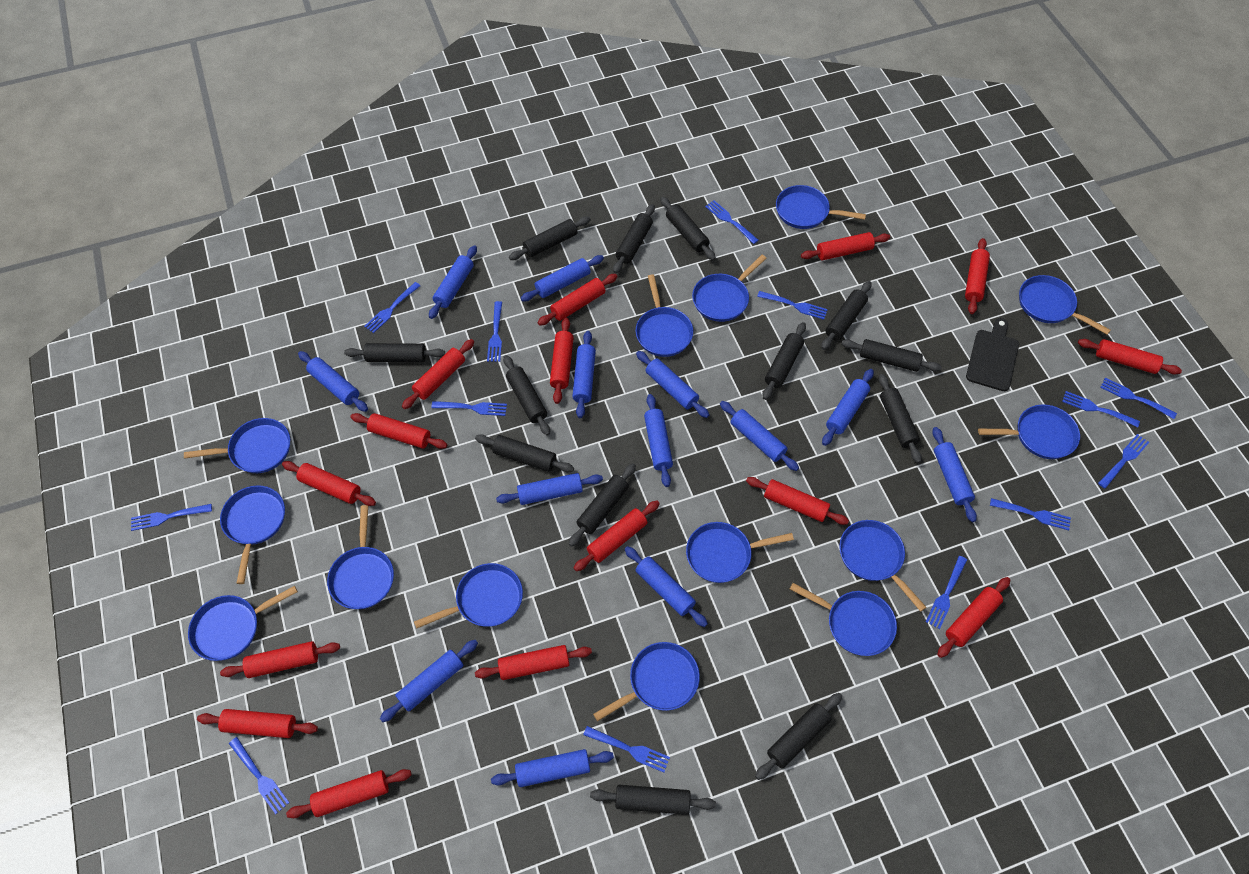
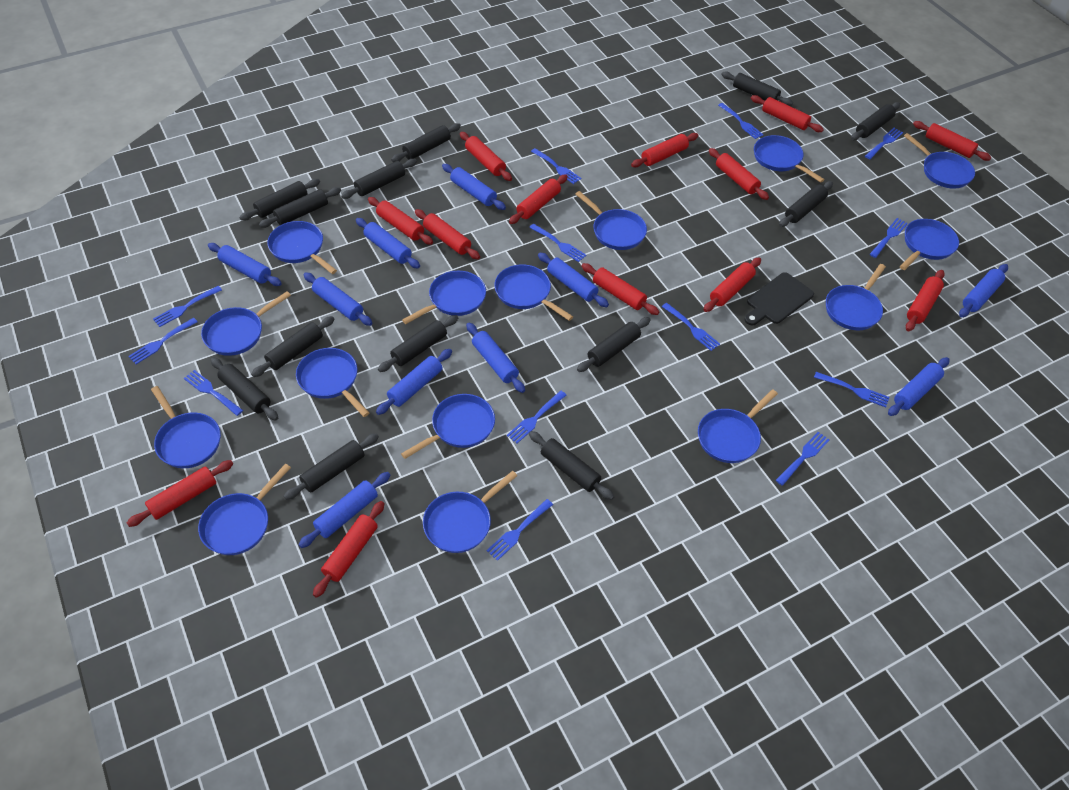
blue pan: [184,418,290,473] [188,586,298,661] [220,485,285,584] [327,505,394,609] [414,563,523,629] [593,642,700,721] [636,274,693,357] [686,522,794,583] [692,255,767,322] [776,185,866,229] [790,583,897,656] [839,520,926,612] [978,404,1080,459] [1019,275,1111,335] = 14 -> [151,386,221,468] [198,463,291,555] [201,291,291,356] [267,221,337,274] [296,348,369,417] [401,394,495,459] [402,271,486,324] [423,471,517,553] [494,265,573,321] [576,191,647,250] [698,389,778,463] [754,135,825,183] [826,264,886,330] [900,219,959,270] [904,133,975,189] = 15
blue rolling pin: [298,351,368,412] [380,640,478,722] [429,245,477,319] [491,749,614,787] [496,473,603,505] [521,255,604,301] [572,331,596,418] [625,546,708,627] [636,351,709,418] [644,394,673,487] [720,401,799,471] [822,369,874,446] [932,427,977,522] = 13 -> [208,243,282,286] [298,472,390,548] [304,272,372,326] [356,218,420,269] [376,349,452,415] [442,164,506,210] [466,323,525,393] [538,253,609,307] [888,357,950,416] [959,264,1008,317] = 10
red rolling pin: [197,709,318,738] [220,641,340,678] [282,461,376,506] [286,769,412,818] [350,413,447,449] [402,339,474,409] [475,645,592,680] [537,274,618,326] [550,318,574,404] [574,501,660,571] [746,477,849,525] [801,232,890,260] [937,577,1010,658] [965,238,990,314] [1078,339,1182,375] = 15 -> [127,460,233,527] [313,501,384,598] [368,197,433,245] [415,209,480,259] [460,132,512,181] [509,174,568,224] [581,263,659,315] [631,133,698,167] [704,257,761,312] [709,148,769,200] [751,95,824,132] [906,270,945,331] [913,121,992,161] = 13

